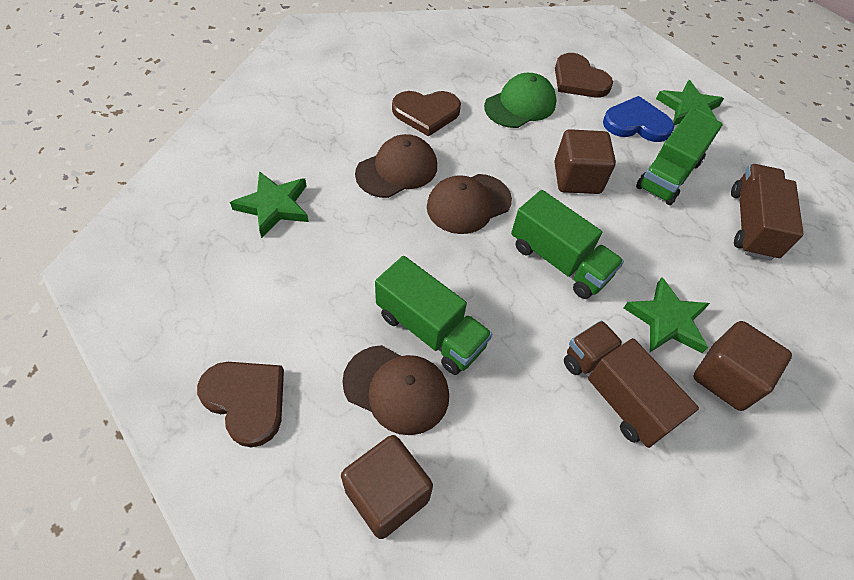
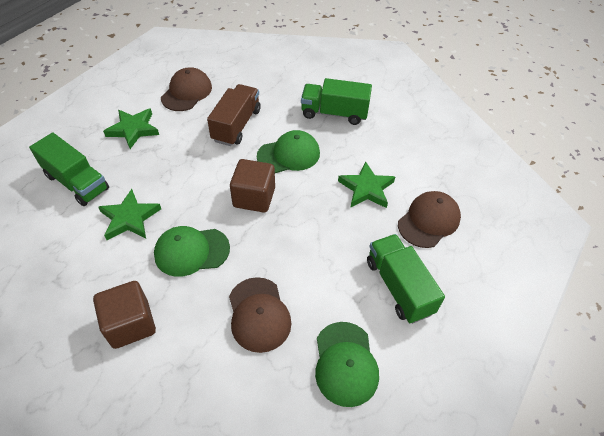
blue heart: [603,96,674,142] = 1 -> none = 0
brown cube: [341,435,433,539] [555,129,616,194] [693,321,792,411] = 3 -> [93,281,156,349] [230,159,275,212] = 2
brown heart: [197,362,284,448] [392,91,461,137] [555,53,613,97] = 3 -> none = 0
brown truck: [564,320,699,448] [731,164,804,260] = 2 -> [207,84,261,146] = 1
green cap: [484,73,557,128] = 1 -> [154,226,230,277] [257,130,320,173] [315,322,379,407] = 3

